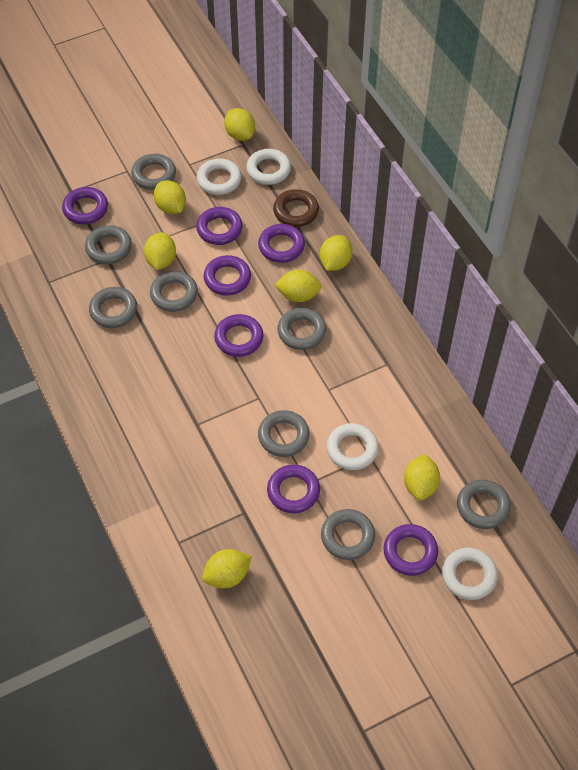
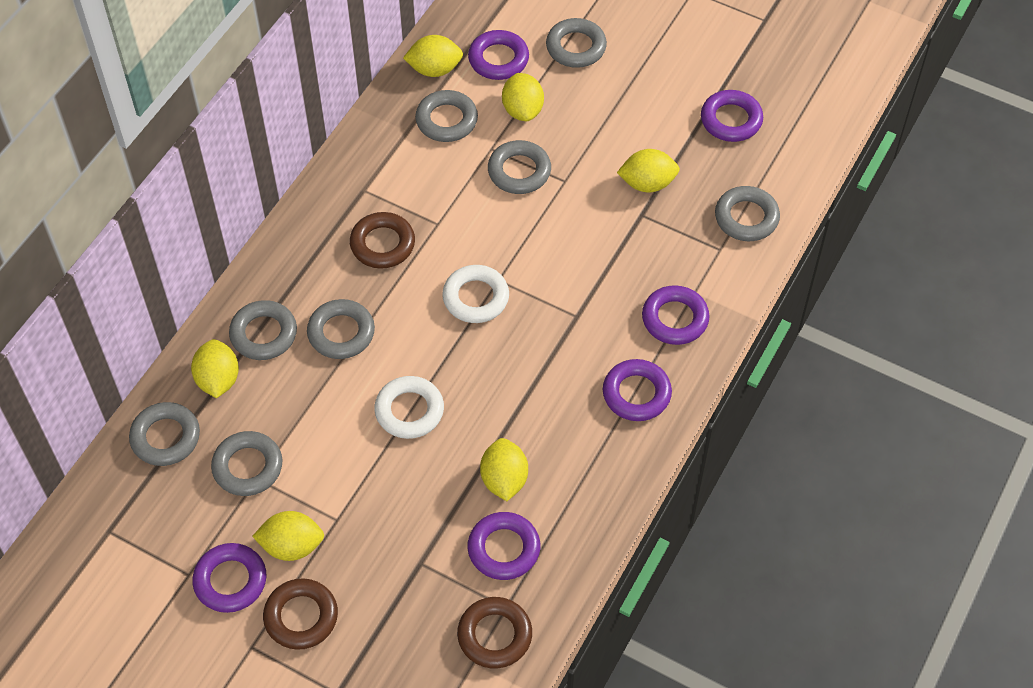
brown ring: [273,189,319,227] = 1 -> [263,578,338,650] [350,212,415,268] [457,597,532,669] = 3
purple ring: [62,187,108,224] [196,207,243,245] [204,255,251,296] [214,314,263,357] [258,224,305,263] [267,465,320,513] [383,524,438,576] = 7 -> [192,543,266,613] [468,30,529,80] [468,512,540,580] [603,359,672,421] [642,285,709,345] [701,90,763,142] = 6
white ring: [197,159,242,195] [246,149,291,185] [327,423,379,470] [442,548,498,600] = 4 -> [374,376,444,439] [442,265,509,323] = 2
yellow lemon: [144,232,176,270] [154,180,186,214] [202,549,252,588] [224,108,255,141] [275,270,322,302] [320,235,352,271] [404,454,440,501] = 7 -> [191,339,239,398] [252,511,324,561] [403,35,463,77] [480,438,528,501] [502,73,544,121] [617,149,680,193] = 6

